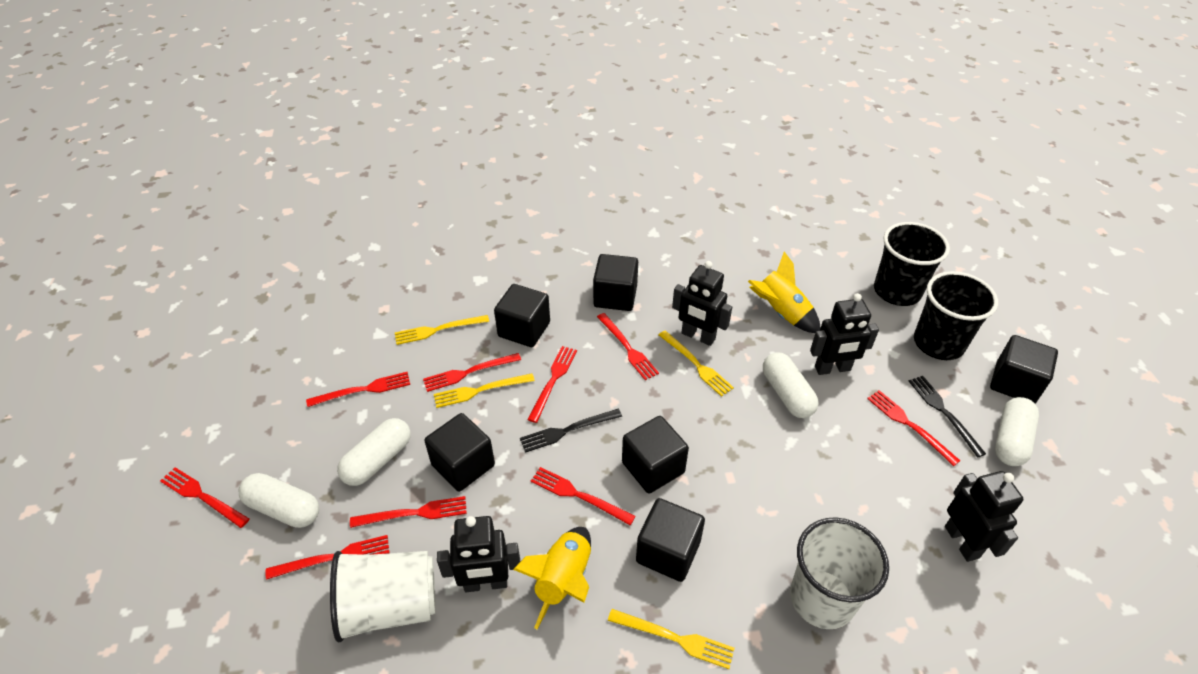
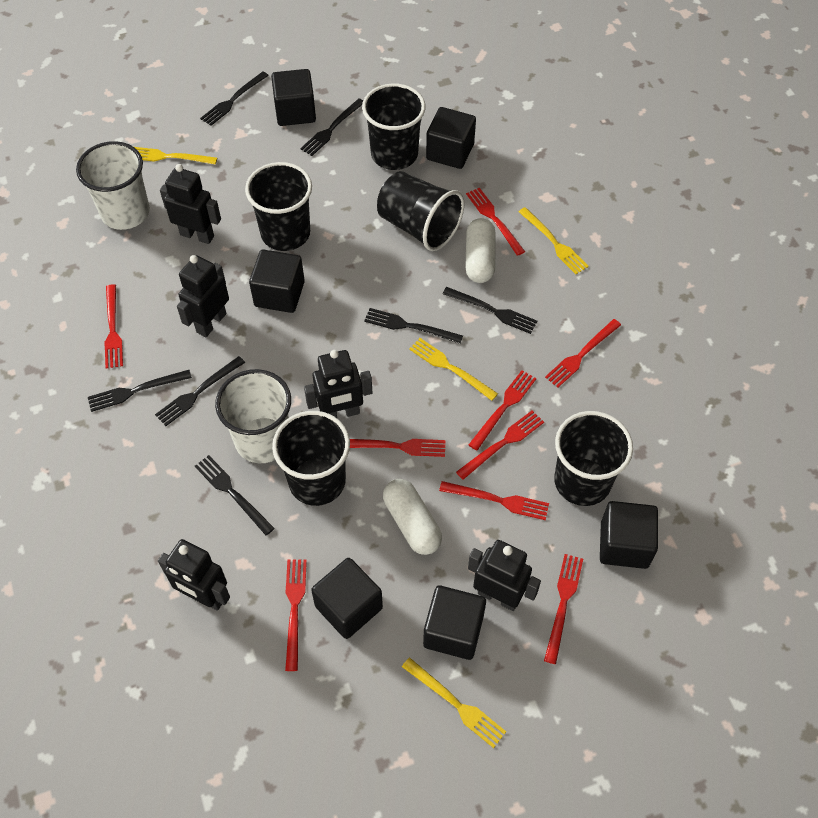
black cup: [874,222,950,306] [914,271,998,360] = 2 -> [245,162,312,251] [272,411,350,506] [362,84,426,170] [377,171,464,251] [554,411,633,506] = 5
black fork: [520,409,622,453] [909,376,986,458] = 2 -> [88,370,192,412] [155,356,245,426] [195,455,275,535] [200,71,269,126] [300,99,363,156] [364,308,463,344] [443,287,537,334] = 7
black robot: [437,516,520,592] [672,261,732,346] [810,293,879,375] [945,471,1024,562] = 4 -> [158,539,230,611] [160,164,221,244] [177,255,229,337] [304,350,372,418] [468,540,541,611] = 5
white capsule: [239,473,319,528] [337,418,411,486] [763,353,819,418] [995,397,1039,466] = 4 -> [383,479,442,555] [465,218,496,283] = 2
yellow rocket: [513,527,591,629] [748,252,820,333] = 2 -> none = 0

